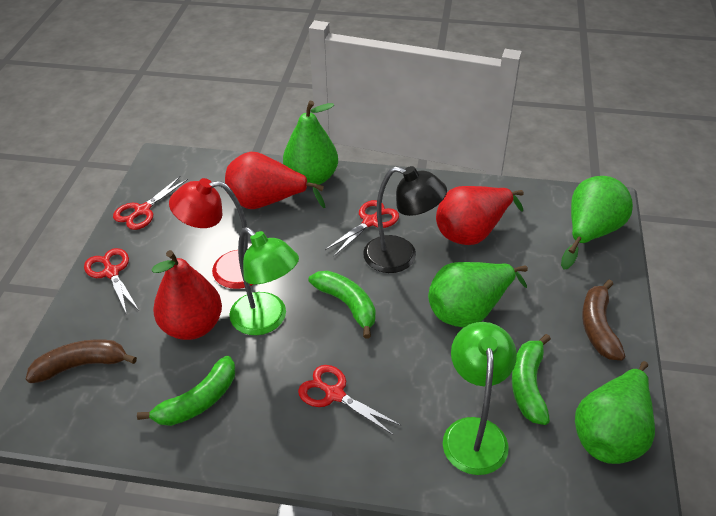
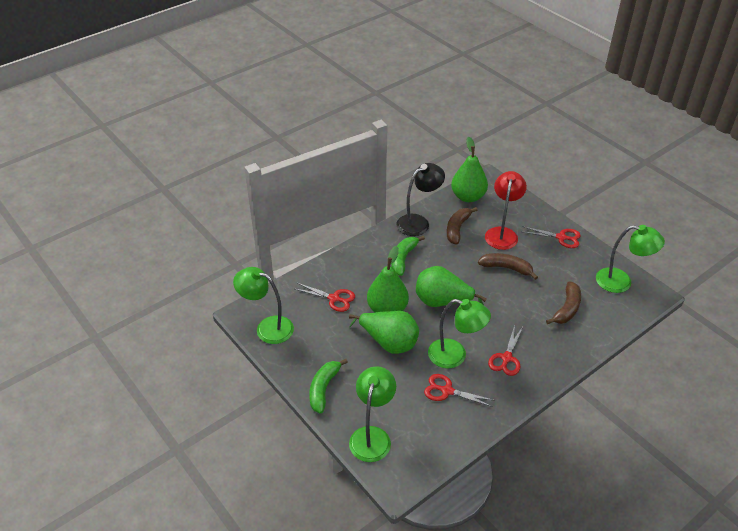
brown banana: [26,339,137,383] [582,280,626,360] = 2 -> [447,207,477,245] [478,253,538,280] [546,281,581,324] = 3
green banana: [137,356,235,426] [308,271,376,339] [512,334,551,425] = 3 -> [309,359,348,414] [391,236,425,276] = 2
green lamp: [229,227,299,335] [443,322,517,475] = 2 -> [233,267,294,344] [349,366,396,462] [428,299,491,368] [596,225,665,293] = 4
red pear: [151,250,222,340] [225,152,326,209] [436,186,524,245] = 3 -> none = 0

